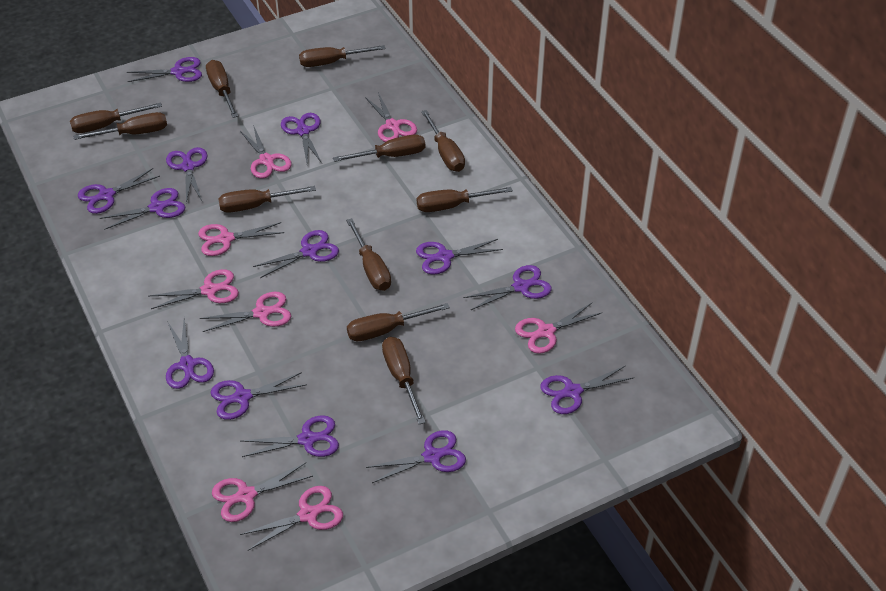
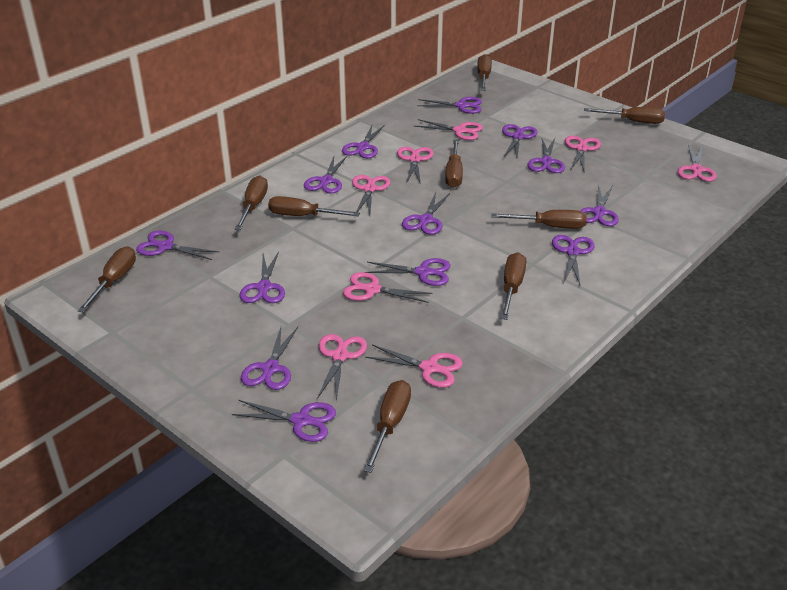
brown screwdriver: [70,102,162,133] [74,112,167,140] [206,60,238,118] [218,186,316,213] [299,45,386,67] [333,134,425,162] [346,218,391,291] [347,303,450,341] [382,337,426,424] [417,187,513,212] [421,110,465,172] = 11 -> [78,246,136,312] [235,175,268,230] [268,196,360,216] [364,380,411,473] [445,140,463,188] [477,54,492,91] [491,210,587,229] [501,253,526,320] [584,107,665,124] = 9

